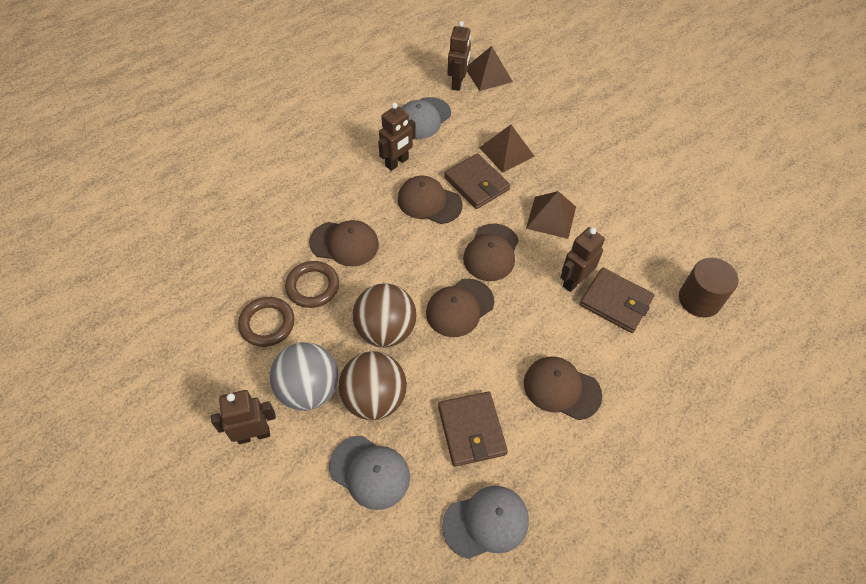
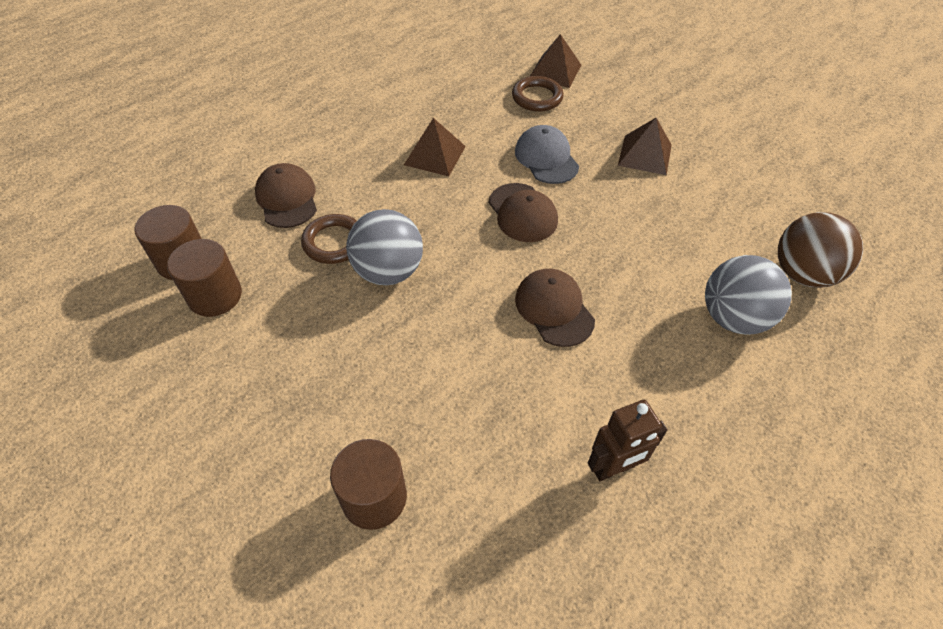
brown ball: [338,351,407,420] [353,283,417,348] = 2 -> [778,212,863,288] = 1
brown cap: [309,220,379,267] [398,176,462,224] [426,279,494,337] [463,223,519,281] [524,357,602,420] = 5 -> [255,163,317,228] [489,183,558,242] [515,269,595,347] = 3
brown cylinder: [679,258,739,317] = 1 -> [134,205,202,280] [167,239,242,317] [330,439,407,530] = 3
brown robot: [211,390,276,444] [378,103,416,171] [447,21,471,91] [560,227,605,292] = 4 -> [588,400,668,481] = 1
brown wallet: [438,392,508,467] [444,153,510,209] [580,268,655,333] = 3 -> none = 0
grey ball: [270,342,339,411] = 1 -> [346,209,423,285] [705,255,792,335] = 2
grey cap: [329,436,410,510] [401,97,451,139] [442,486,529,559] = 3 -> [515,125,579,184] = 1

